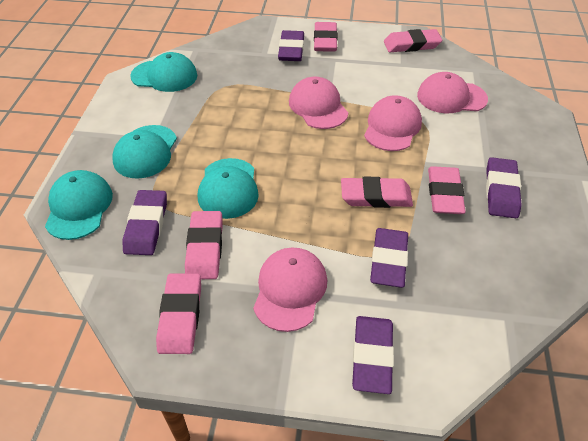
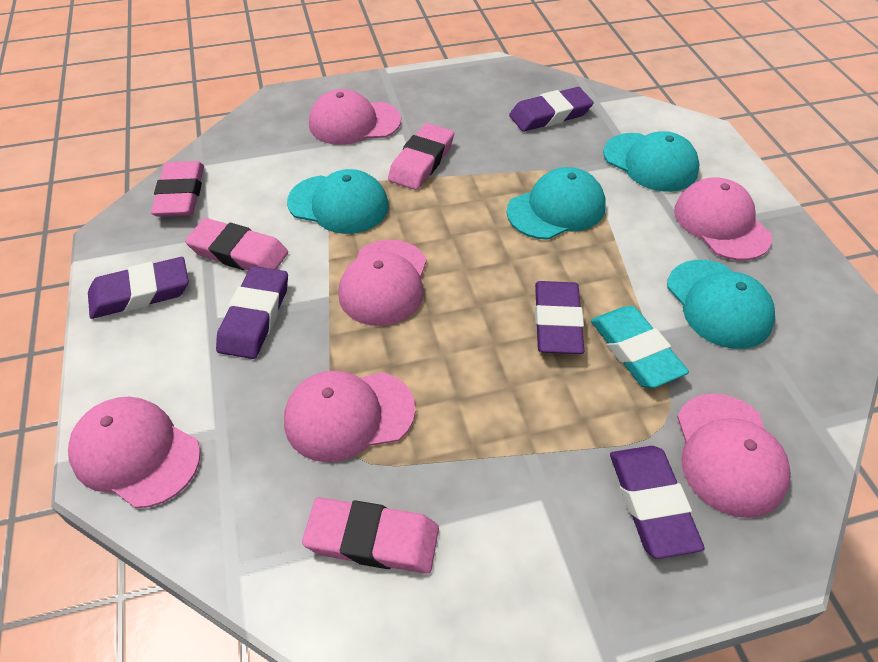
pink cap: [253,247,327,332] [289,77,348,129] [364,95,422,151] [417,72,488,114] = 4 -> [68,397,201,508] [284,371,415,463] [309,89,401,145] [338,240,427,326] [674,177,772,260] [677,394,791,518] = 6
pink eraser: [156,274,201,354] [185,211,223,279] [314,22,338,52] [341,177,413,208] [384,29,442,52] [428,166,466,214] = 6 -> [151,161,204,217] [185,218,288,270] [302,497,439,574] [388,123,454,190] = 4
turquoise eraser: none = 0 -> [591,306,689,388] = 1

